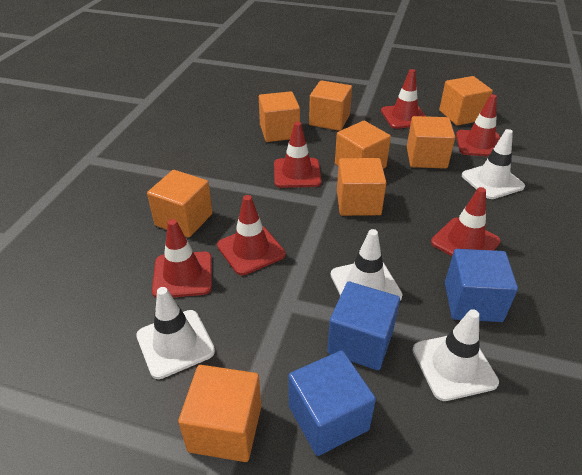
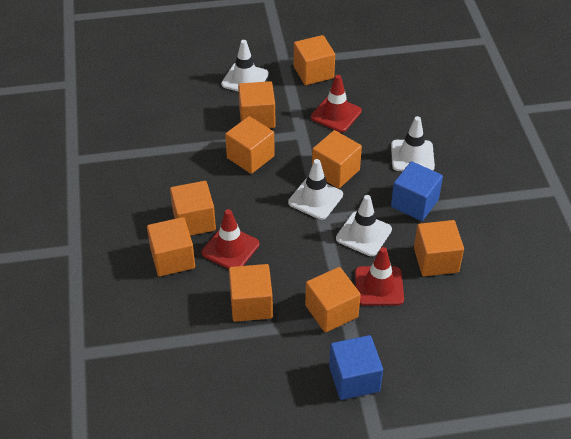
blue cube: [289,350,376,456] [327,281,400,370] [445,249,518,322] = 3 -> [329,335,383,400] [391,161,443,221] = 2
orange cube: [147,170,213,238] [178,365,261,462] [259,91,300,142] [309,80,352,131] [335,121,391,169] [337,158,386,216] [407,116,455,169] [439,76,493,126] = 8 -> [147,217,195,277] [170,181,216,236] [225,116,275,174] [229,264,273,322] [238,81,275,128] [294,35,335,85] [305,267,361,333] [312,130,362,189] [414,220,464,276] = 9
red traffic cone: [152,219,212,298] [217,195,285,275] [274,122,321,188] [381,69,426,129] [431,187,501,256] [456,94,500,156] = 6 -> [202,209,259,269] [311,75,362,132] [355,247,404,306] = 3

